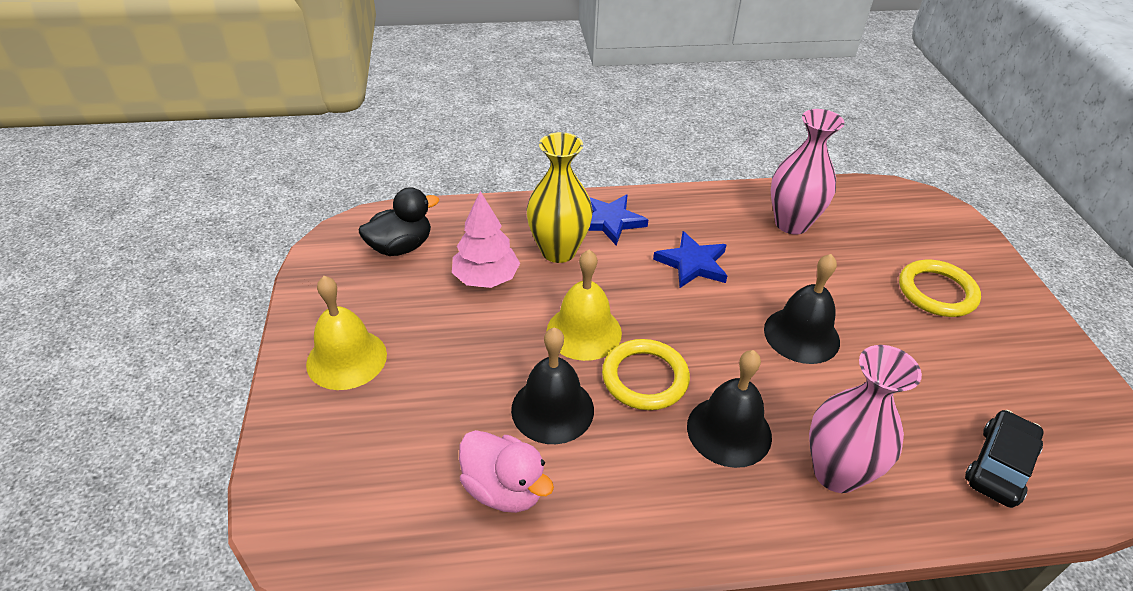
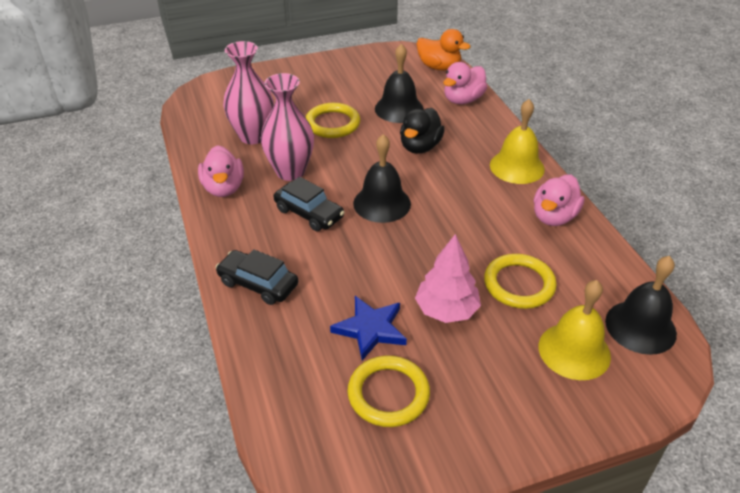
black car: [965,410,1044,508] = 1 -> [216,249,298,305] [273,177,345,232] = 2
blue star: [588,195,648,245] [653,231,727,288] = 2 -> [330,296,407,361] = 1
orange duck: none = 0 -> [417,29,470,70] = 1
pink duck: [459,430,554,513] = 1 -> [198,145,244,197] [443,62,487,104] [534,174,584,226] = 3
yellow ring: [602,339,690,410] [899,260,981,317] = 2 -> [305,103,360,138] [347,356,430,427] [484,254,557,309] = 3
yellow vase: [527,132,593,263] = 1 -> none = 0

